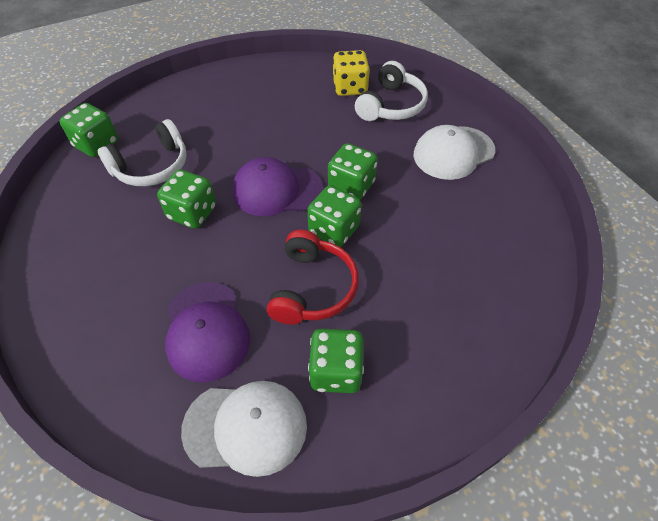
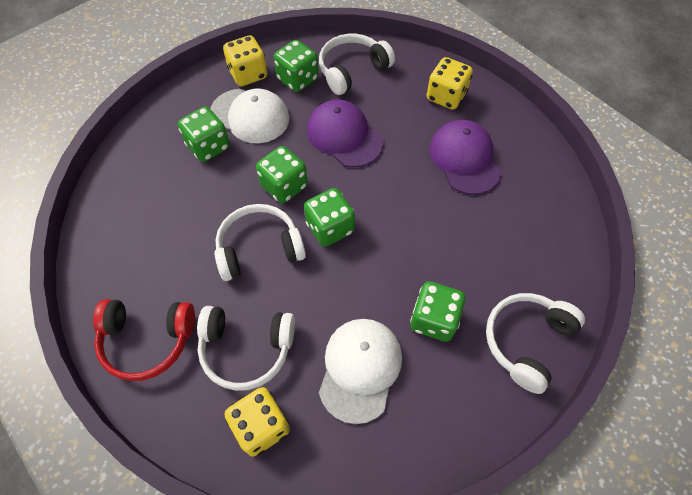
white headphones: [98,119,187,186] [355,61,428,121] = 2 -> [197,306,295,391] [215,204,306,281] [319,34,395,95] [486,293,585,394] = 4
yellow dice: [333,50,370,96] = 1 -> [223,35,267,86] [224,387,290,457] [427,57,473,110] = 3

